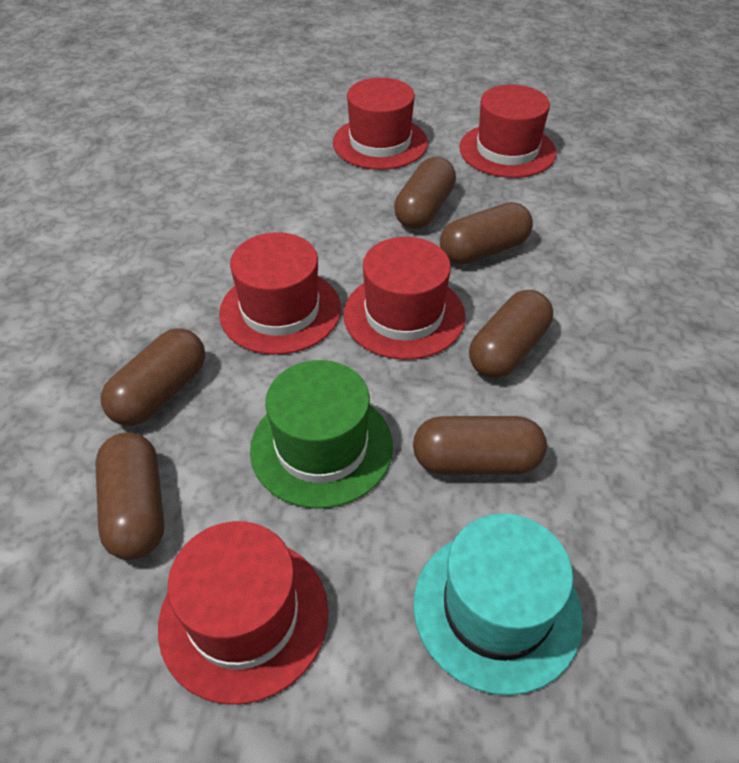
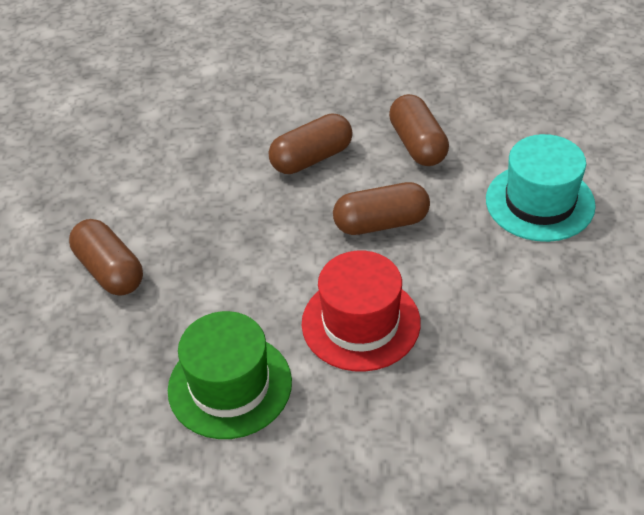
brown capsule: [95,432,164,560] [101,328,205,426] [394,157,456,229] [413,416,547,474] [440,202,533,265] [469,290,553,379] = 6 -> [69,219,143,296] [269,113,353,174] [333,182,430,235] [389,94,449,166] = 4
red hat: [158,521,329,705] [219,232,341,355] [333,78,428,170] [343,237,466,360] [459,85,556,178] = 5 -> [302,251,421,372] = 1

